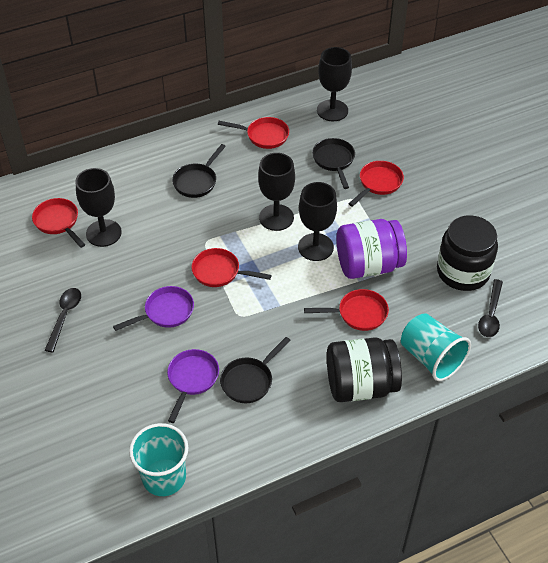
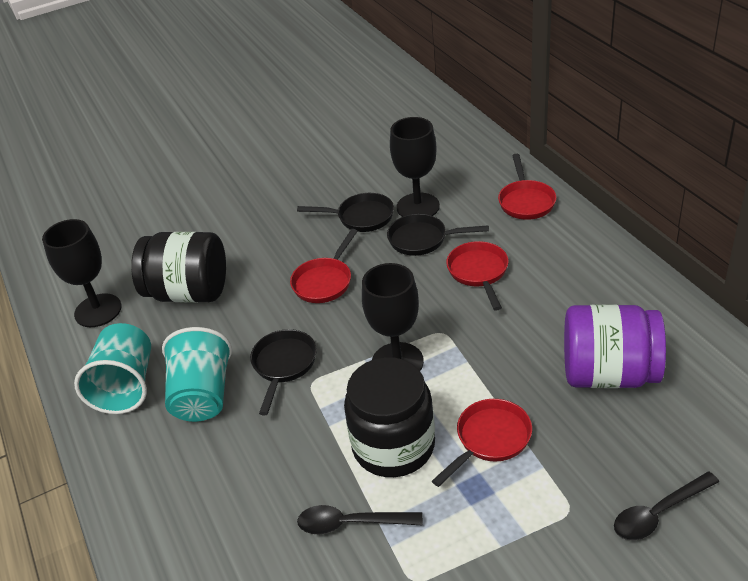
black goblet: [75,168,122,247] [258,153,295,231] [298,182,337,261] [317,47,352,121] = 4 -> [42,219,122,327] [362,263,424,371] [390,117,440,217] = 3
purple pan: [113,286,194,331] [167,349,219,423] = 2 -> none = 0
red pan: [32,198,85,248] [191,248,272,287] [218,117,289,149] [304,289,389,331] [348,161,404,207] = 5 -> [290,229,358,303] [432,399,532,487] [446,241,509,311] [498,154,556,220] = 4

